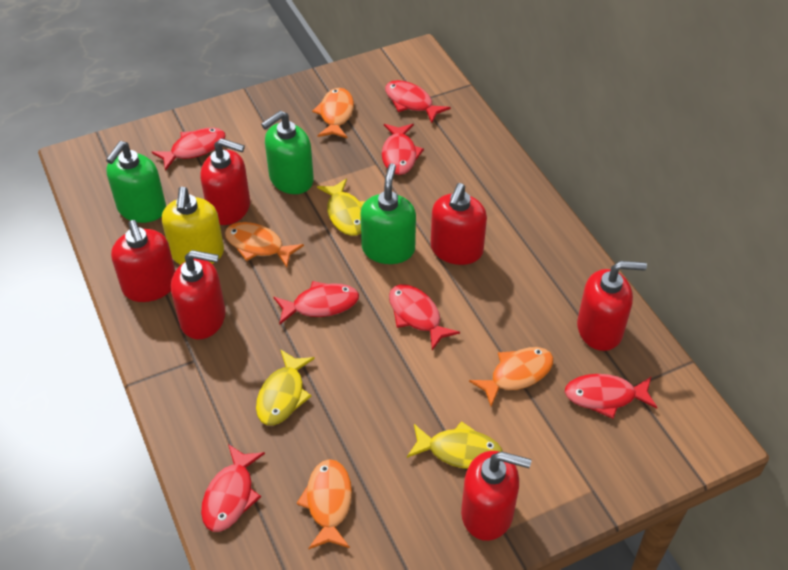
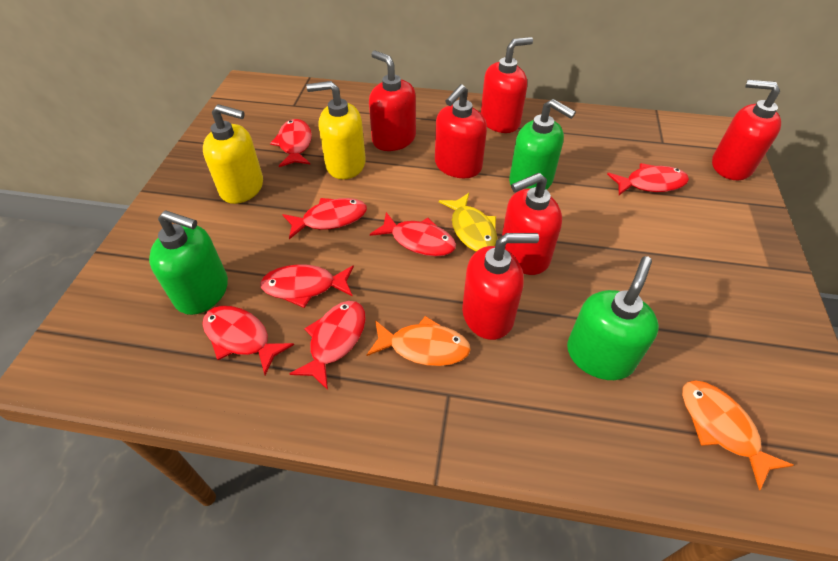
orange fish: [225,222,304,268] [296,459,352,550] [312,88,354,139] [469,347,553,407] = 4 -> [367,316,471,366] [682,380,794,490] = 2
yellow fish: [256,349,315,425] [317,179,366,236] [407,421,503,469] = 3 -> [439,193,498,252] = 1
yellow soap dispenser: [162,187,224,265] = 1 -> [203,104,263,204] [306,81,366,179] = 2

